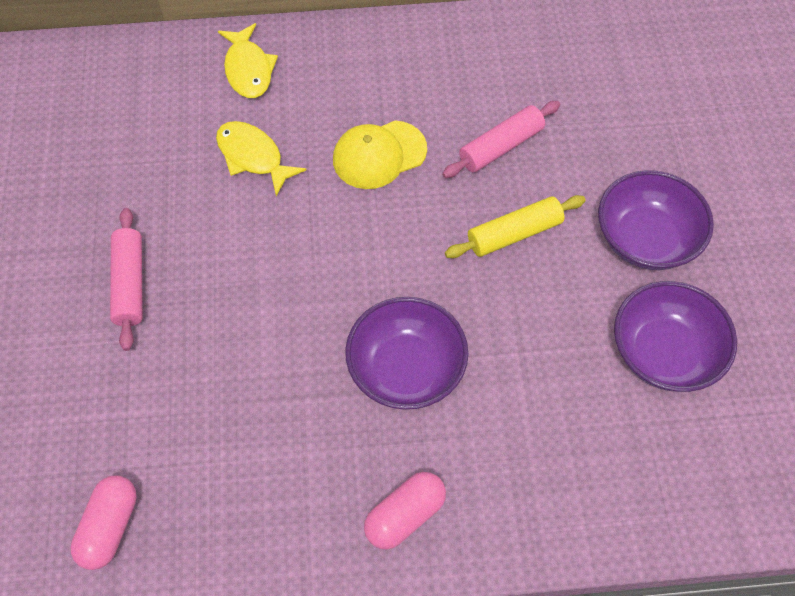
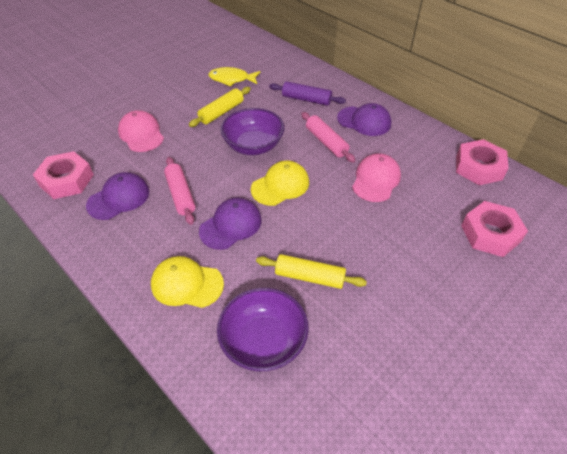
pink cap: none = 0 -> [118,110,164,152] [352,153,401,202] = 2
pink capsule: [70,475,137,570] [364,472,446,550] = 2 -> none = 0
pink nut: none = 0 -> [33,151,94,199] [456,139,509,185] [461,201,528,257] = 3
purple bowl: [345,297,468,410] [598,170,714,270] [614,281,737,392] = 3 -> [217,288,309,371] [220,108,285,155] = 2
purple cap: none = 0 -> [86,172,149,220] [199,198,262,250] [337,103,391,136] = 3
purple rolling pin: none = 0 -> [269,81,346,106] = 1
yellow cap: [333,120,427,189] = 1 -> [151,256,224,308] [251,161,309,206] = 2
yellow fish: [216,121,306,196] [218,23,278,98] = 2 -> [208,67,260,87] = 1
yellow rolling pin: [445,195,586,258] = 1 -> [189,87,251,127] [256,254,367,289] = 2

